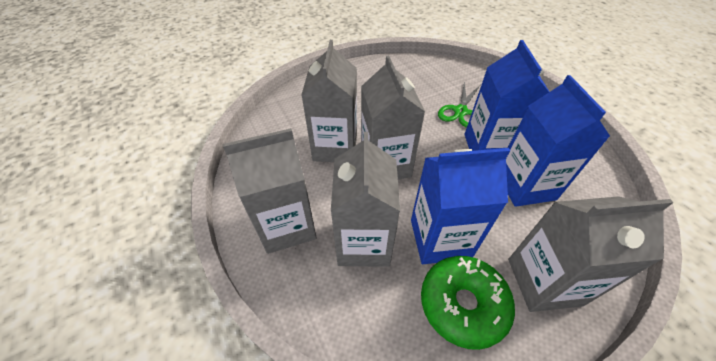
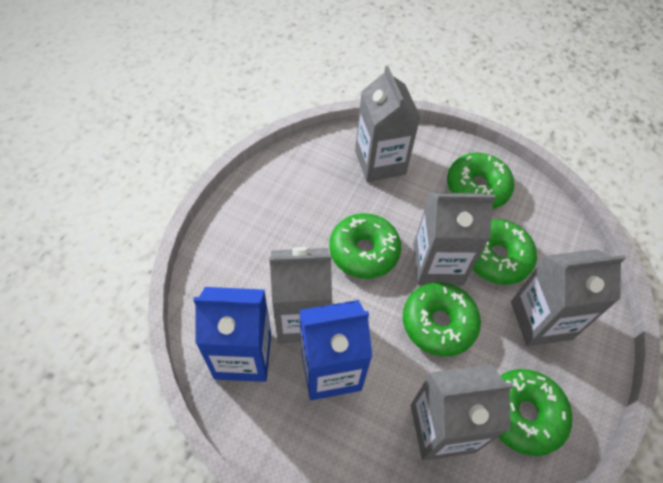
blue carton: [411,148,510,264] [465,40,549,151] [506,75,610,207] = 3 -> [193,287,271,382] [300,300,372,400] = 2
green donut: [421,256,515,350] = 1 -> [329,213,401,279] [403,282,481,357] [447,153,514,209] [472,219,537,285] [498,369,572,456] = 5
green scissors: [438,82,480,127] = 1 -> none = 0

